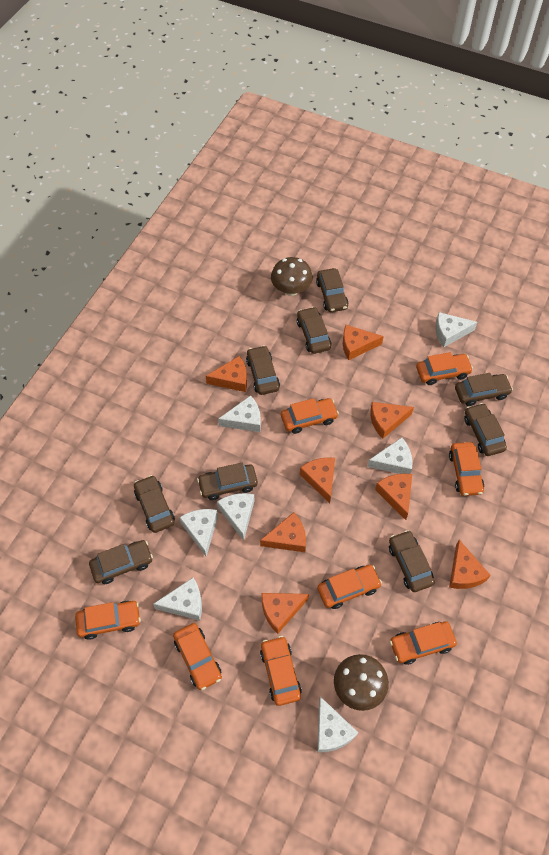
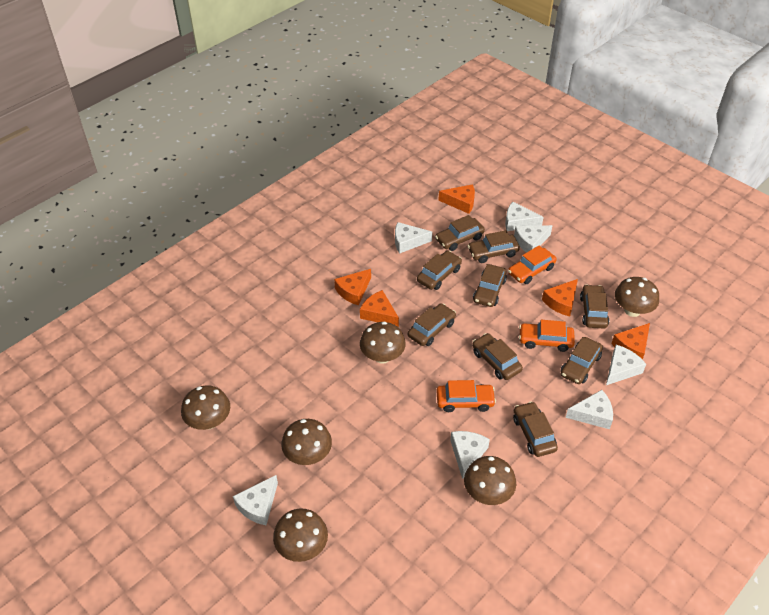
brown mushroom: [271,257,313,296] [334,654,389,711] = 2 -> [181,385,230,430] [273,508,328,562] [281,419,332,465] [360,321,406,364] [464,456,516,505] [615,277,659,317] = 6
orange car: [75,601,141,640] [173,623,222,690] [260,636,302,706] [281,398,339,434] [317,565,382,609] [390,622,457,665] [416,352,473,385] [449,442,484,496] = 8 -> [436,380,496,412] [508,246,557,284] [519,320,575,352] = 3
orange cheese: [206,356,247,392] [260,512,306,552] [262,593,309,634] [300,457,335,503] [343,325,384,360] [370,402,414,438] [375,474,412,520] [449,540,490,589] = 8 -> [334,269,371,305] [360,290,399,327] [438,184,475,214] [542,279,578,316] [611,323,650,360] = 5

